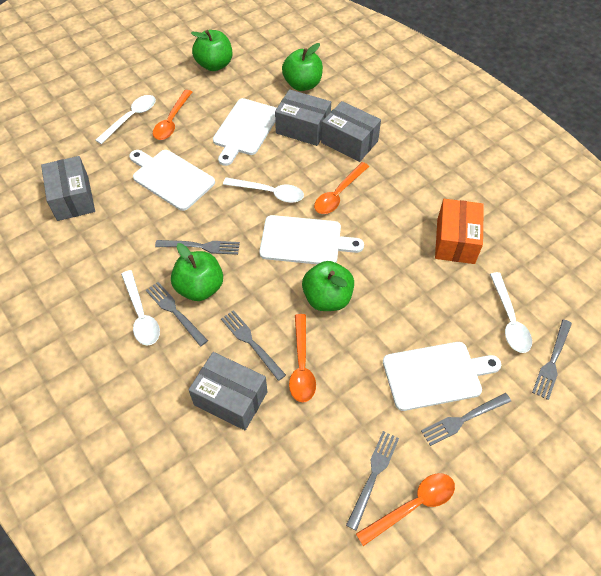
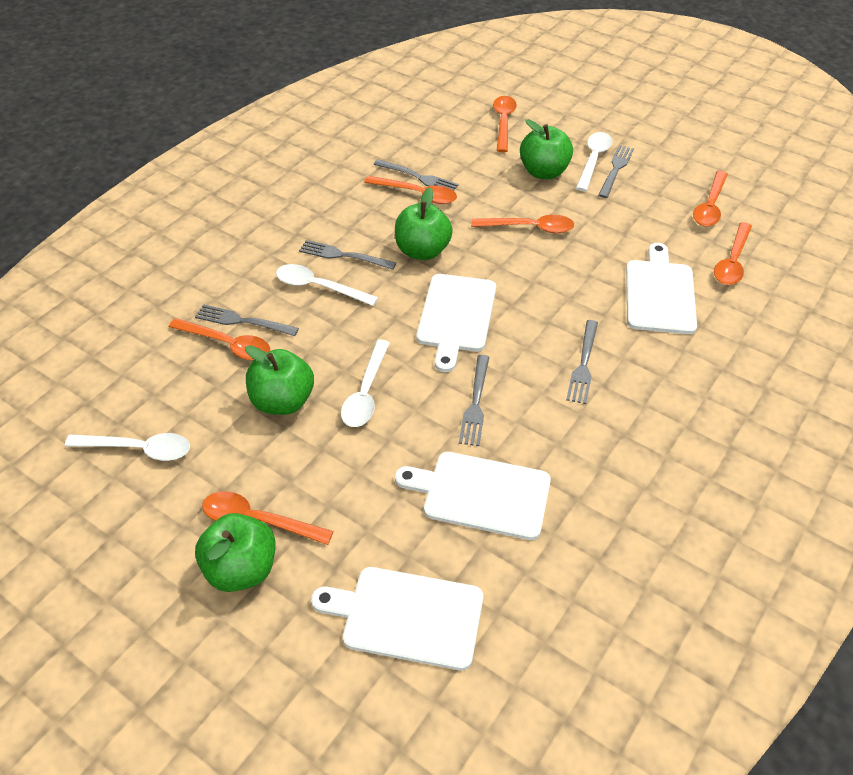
grey box: [41,156,95,221] [189,352,267,430] [275,89,331,146] [321,101,381,162] = 4 -> none = 0
orange box: [435,199,484,264] = 1 -> none = 0
orange spoon: [153,90,192,140] [289,314,316,402] [314,162,369,214] [356,473,455,546] = 4 -> [169,318,270,360] [202,491,334,545] [364,176,457,204] [471,215,574,233] [493,96,517,152] [693,171,728,227] [714,222,752,285] = 7

